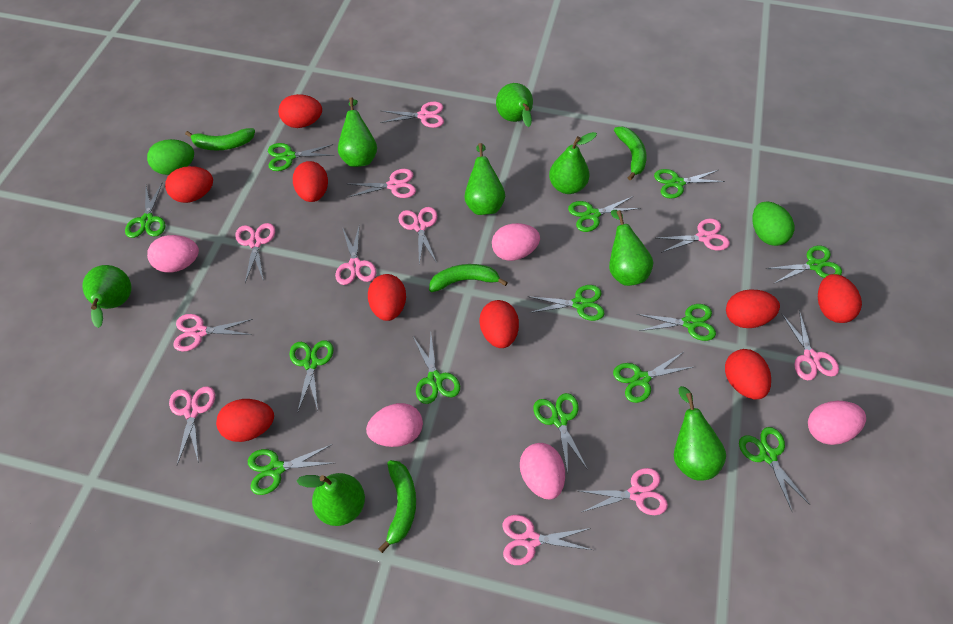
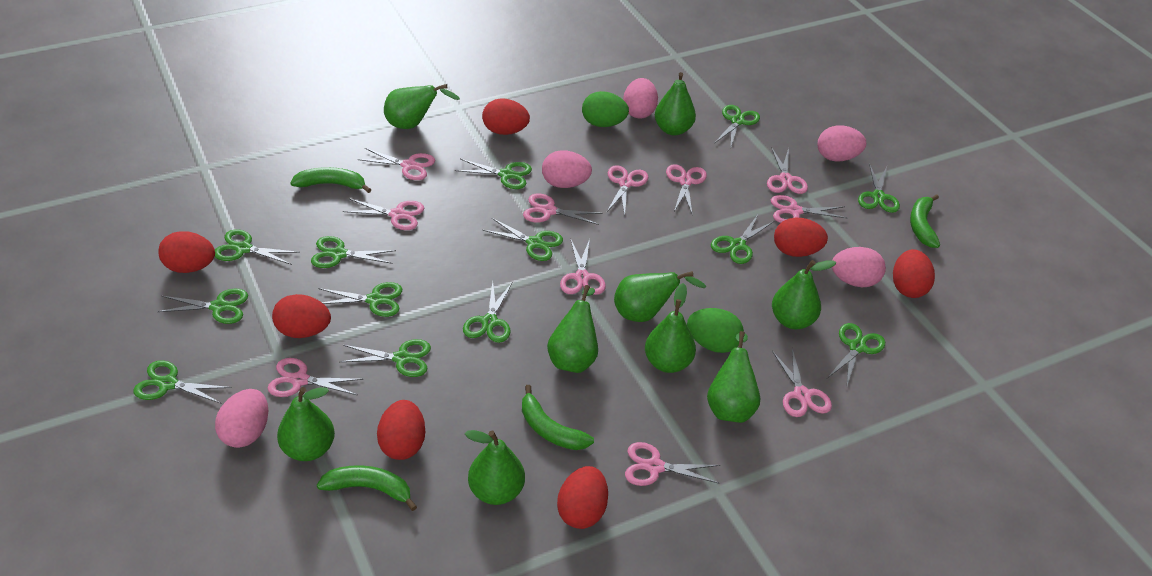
green pear: [82,265,131,328] [297,473,365,526] [338,98,377,167] [465,143,505,215] [496,83,533,127] [549,132,597,194] [609,210,653,286] [674,386,726,481] = 8 -> [277,387,335,461] [384,84,460,129] [465,430,525,505] [547,285,598,373] [614,271,706,322] [645,283,696,373] [655,72,696,135] [707,331,760,423] [772,260,836,329] = 9
red egg: [165,166,213,203] [216,399,274,442] [278,94,322,128] [293,161,328,202] [368,274,406,321] [480,300,519,348] [725,349,771,399] [726,290,780,328] [818,274,862,323] = 9 -> [158,231,215,273] [272,294,331,338] [377,400,425,460] [482,98,530,135] [557,466,608,529] [774,218,828,257] [893,249,935,298] = 7

